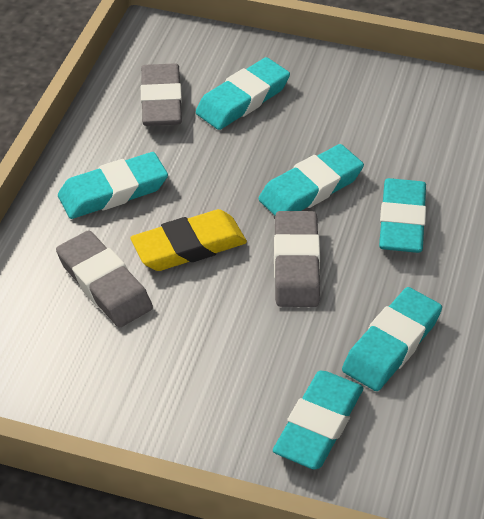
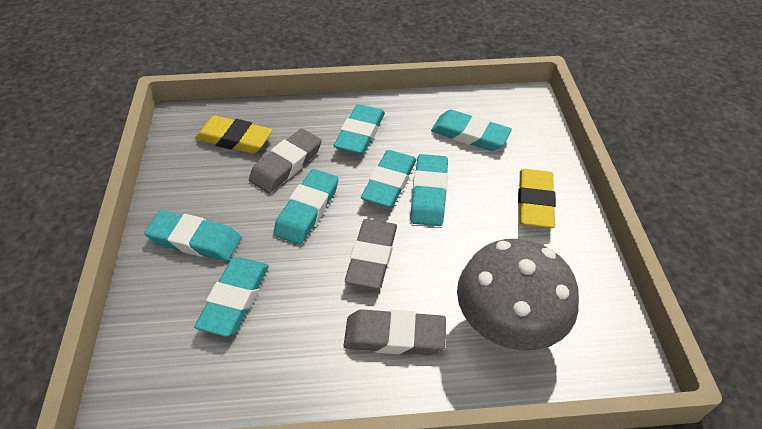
grey mushroom: none = 0 -> [457,239,579,351] = 1
turquoise eraser: [58,152,168,219] [196,57,290,130] [259,144,364,216] [273,371,363,470] [342,287,442,391] [379,178,426,253] = 6 -> [145,210,241,261] [194,258,269,337] [273,169,339,245] [333,104,385,155] [361,150,417,208] [410,154,448,226] [431,110,512,151] = 7
yellow eraser: [130,209,247,271] = 1 -> [195,115,273,154] [518,169,556,228] = 2

